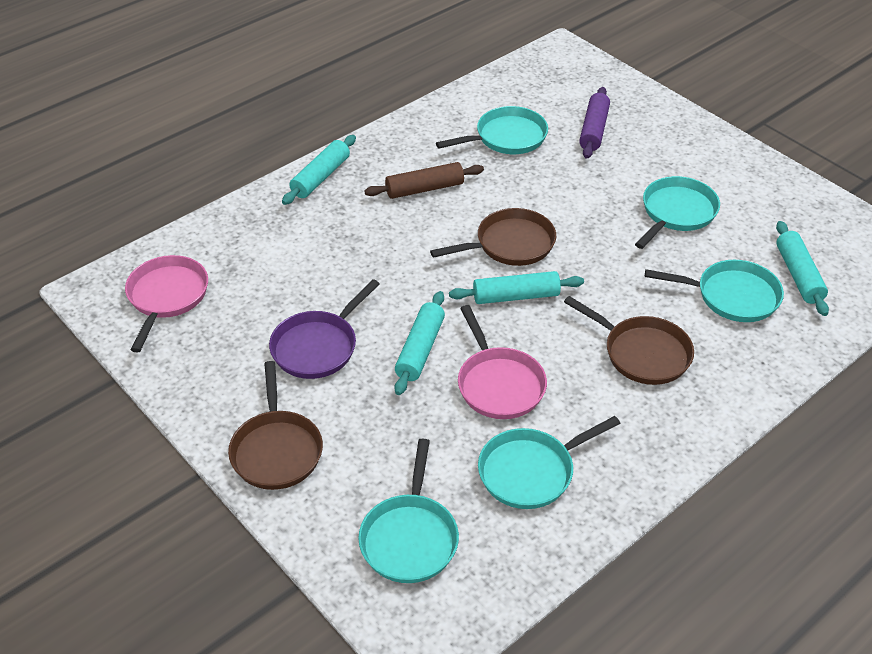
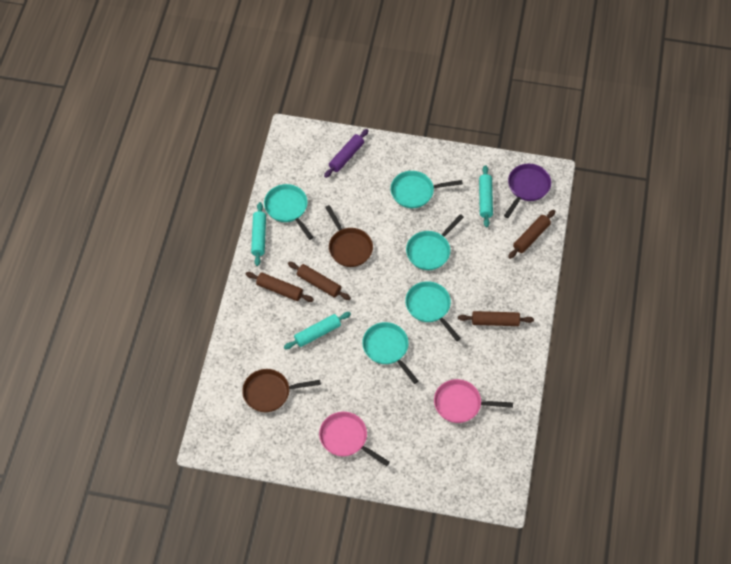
brown pan: [228,361,323,490] [430,208,556,266] [564,296,694,385] = 3 -> [242,369,321,412] [325,205,373,267] = 2
brown rolling pin: [364,162,484,199] = 1 -> [246,272,314,302] [288,262,351,300] [458,311,534,326] [508,210,556,259] = 4
turquoise rolling pin: [282,135,356,205] [394,291,445,395] [449,271,584,304] [776,221,829,316] = 4 -> [251,202,266,266] [284,312,351,349] [479,165,493,227] = 3

